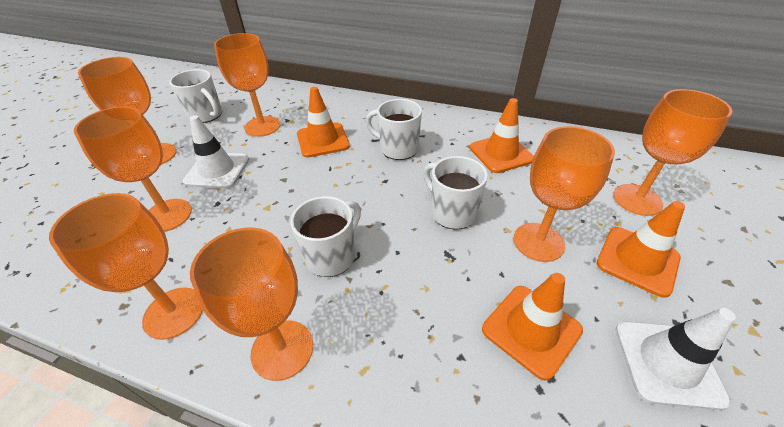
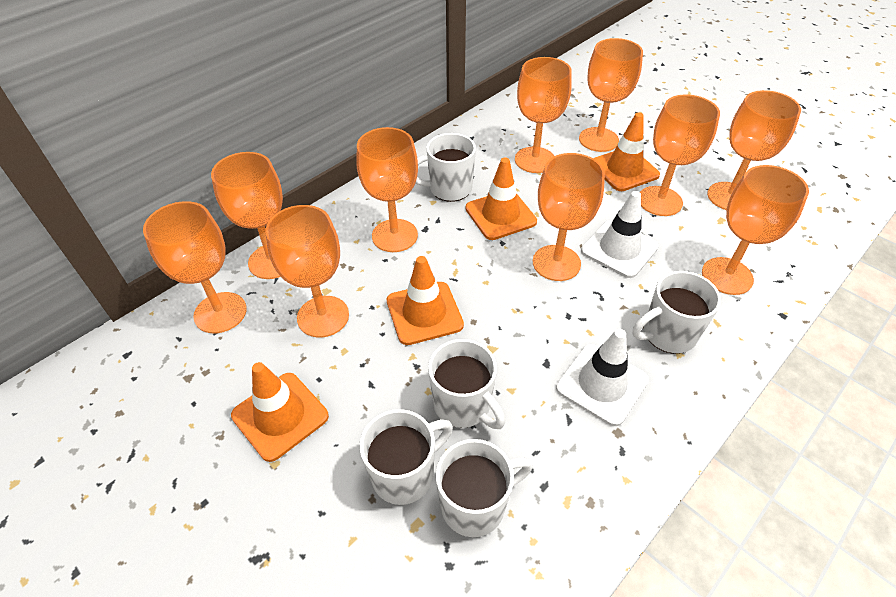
orange goblet: [49,193,203,340] [74,106,192,232] [78,57,177,165] [190,227,313,381] [214,33,280,137] [514,126,615,262] [613,89,732,216] = 7 -> [143,201,247,333] [211,152,283,279] [266,205,349,337] [356,127,418,252] [515,57,572,173] [533,153,605,281] [579,38,643,152] [640,94,720,216] [702,165,809,295] [707,90,801,210] = 10
white mug: [169,69,222,123] [290,196,361,277] [366,99,422,160] [423,156,488,230] = 4 -> [360,409,453,505] [416,133,476,202] [428,339,505,429] [436,439,533,537] [633,271,721,354] = 5

